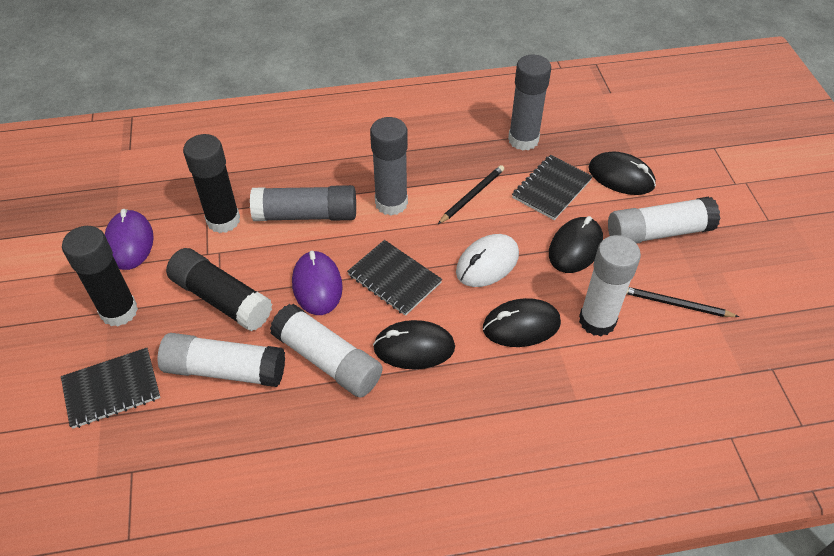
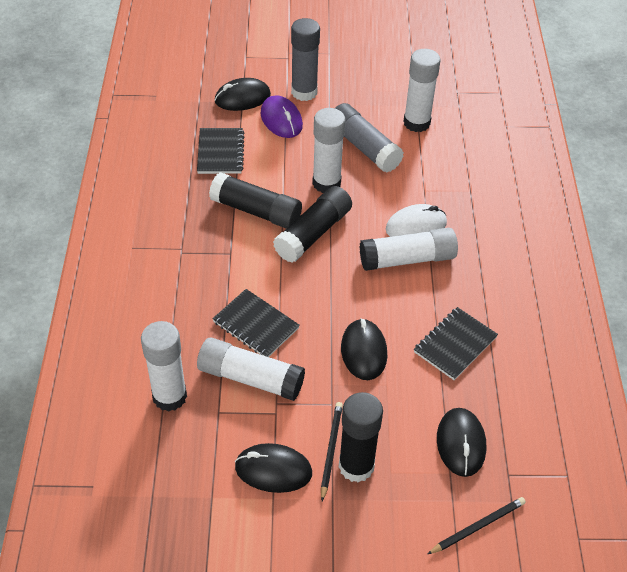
grey glue stick: [250,185,356,221] [370,117,408,215] [508,54,551,151] = 3 -> [291,18,320,101] [335,103,404,173] = 2
purple mouse: [105,209,154,270] [292,250,343,315] = 2 -> [261,95,303,138] = 1
white glue stick: [158,333,285,387] [270,304,383,398] [579,235,641,336] [608,197,720,244] = 4 -> [141,321,187,412] [197,337,305,401] [312,108,346,193] [360,228,458,271] [403,49,441,132] = 5

